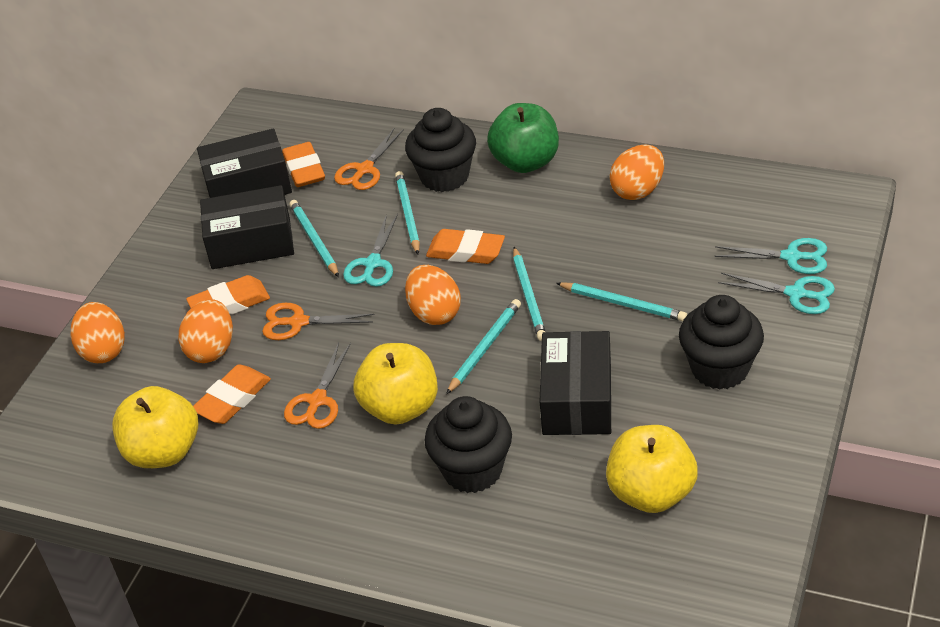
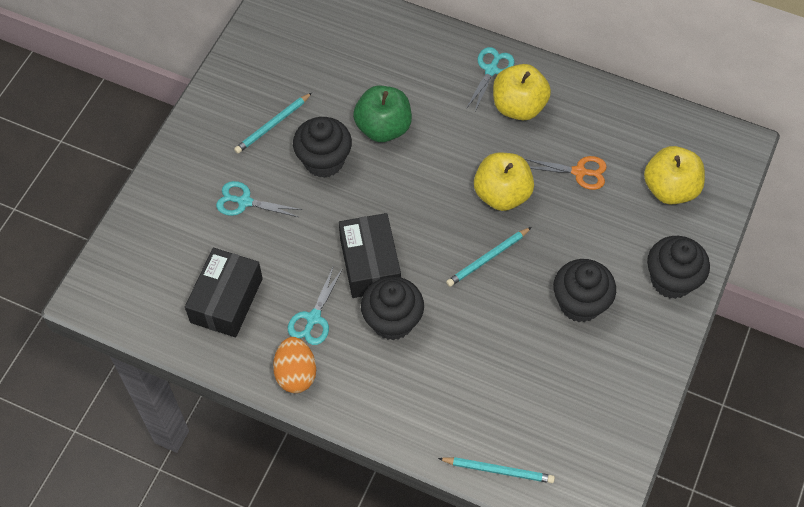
black box: [197,129,292,198] [200,185,294,269] [539,331,611,435] = 3 -> [185,248,263,337] [339,213,401,298] = 2
black cupcake: [405,108,476,192] [424,396,512,493] [679,295,764,389] = 3 -> [293,117,352,178] [361,276,424,340] [553,259,616,322] [647,236,710,299] = 4
orange egg: [71,302,125,363] [178,299,233,363] [405,265,461,325] [610,145,664,200] = 4 -> [273,337,316,393] = 1
orange eraser: [186,275,270,315] [193,364,271,424] [282,142,325,187] [426,229,505,264] = 4 -> none = 0
orange scissors: [262,303,375,340] [284,343,351,429] [334,128,404,190] = 3 -> [525,156,607,190] = 1
turquoise pencil: [289,200,339,277] [395,171,420,254] [446,299,521,395] [513,247,546,341] [556,282,687,321] = 5 -> [234,93,312,154] [438,457,555,483] [446,227,532,287] = 3

